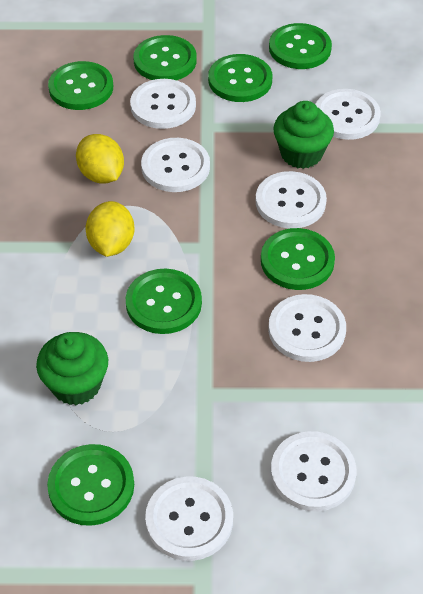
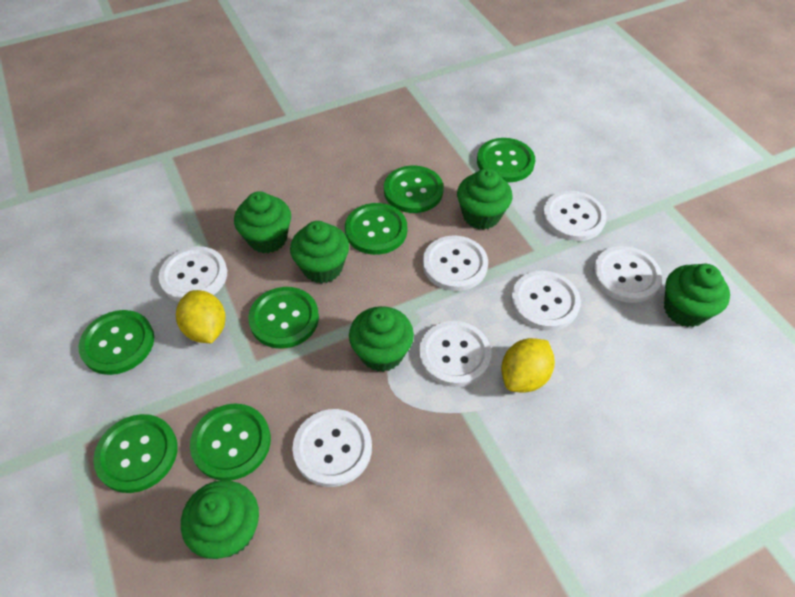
green cupcake: [36,332,108,405] [273,101,334,169] = 2 -> [181,480,259,559] [234,191,291,253] [290,221,349,284] [349,306,414,372] [457,168,513,230] [664,264,730,327] = 6

